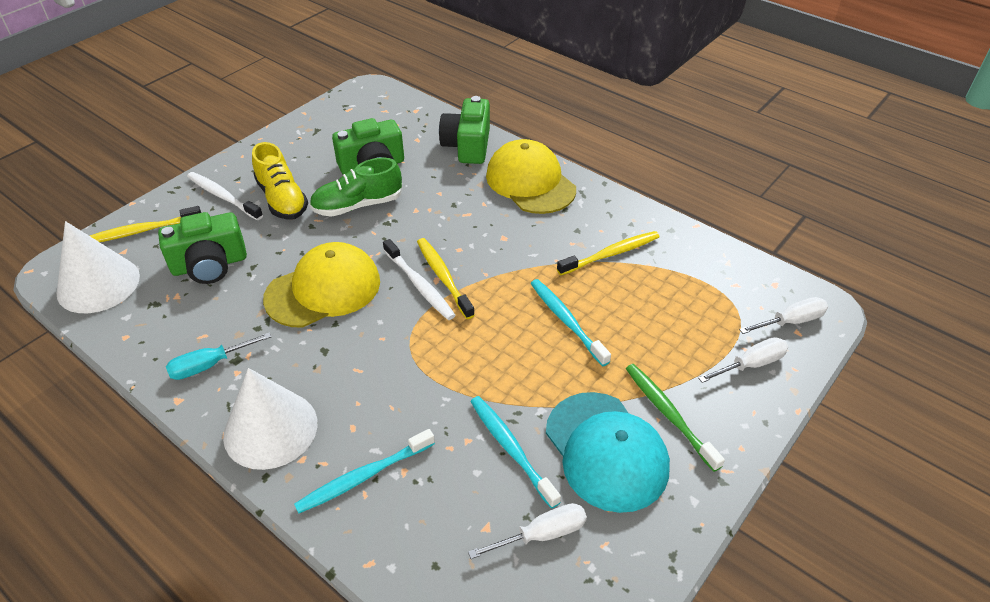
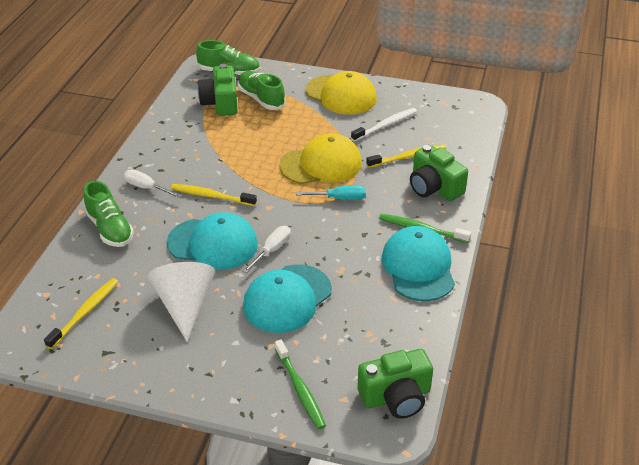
green shoe: [309,158,403,217] = 1 -> [83,181,134,247] [196,40,260,76] [238,71,286,110] = 3
green toothbrush: [626,364,725,472] = 1 -> [274,339,326,429] [379,214,471,243] = 2
turquoise cap: [546,392,670,513] = 1 -> [167,212,258,270] [243,264,332,333] [382,226,455,301] = 3
turquoise toothbrush: [294,429,435,513] [470,396,561,509] [531,279,611,366] = 3 -> none = 0
white cone: [57,221,140,313] [223,368,317,470] = 2 -> [148,262,215,342] = 1
white screwdriver: [468,503,587,559] [698,337,788,383] [739,297,828,334] = 3 -> [124,169,182,198] [242,226,291,273] = 2
white toothbrush: [187,172,263,220] [383,239,456,320] = 2 -> [351,108,417,141] = 1
yellow shoe: [252,142,308,220] = 1 -> none = 0

